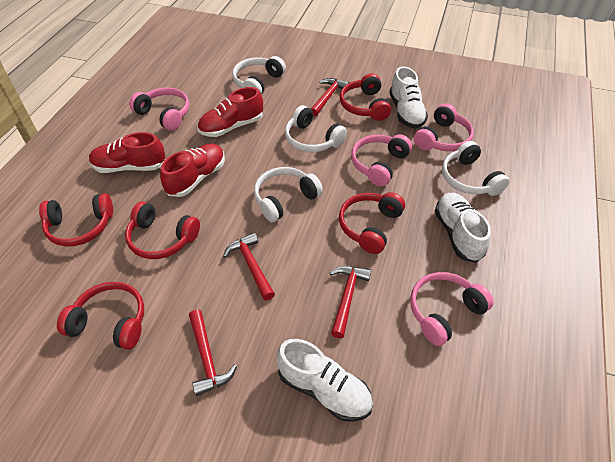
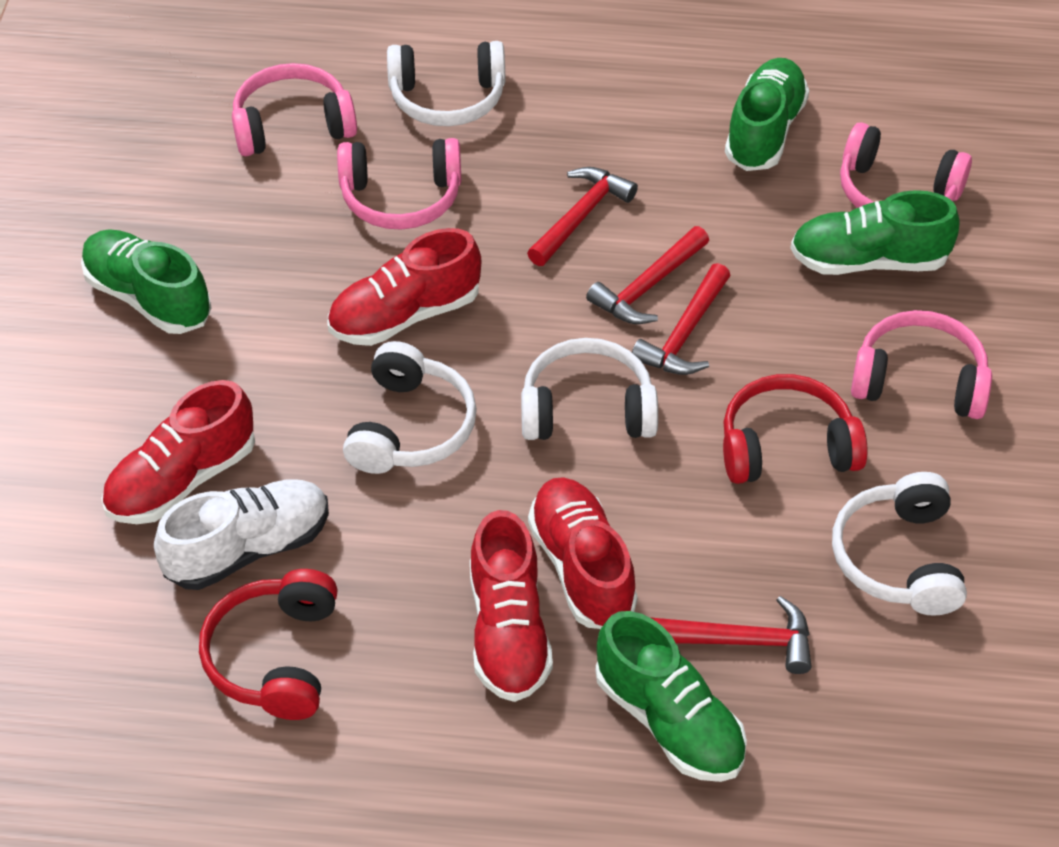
green shoe: none = 0 -> [81,229,212,334] [596,611,747,782] [725,58,809,171] [790,190,959,275] = 4
red headphones: [39,193,113,247] [57,282,144,350] [125,201,200,259] [339,192,405,254] [340,73,391,121] = 5 -> [199,569,338,720] [723,374,868,484] = 2
red shoe: [89,132,166,173] [160,144,225,197] [198,87,263,137] = 3 -> [101,380,255,524] [328,228,481,346] [470,510,553,702] [528,477,638,629] = 4
white shoe: [276,339,373,422] [389,66,428,129] [435,193,491,263] = 3 -> [154,480,329,590] = 1

